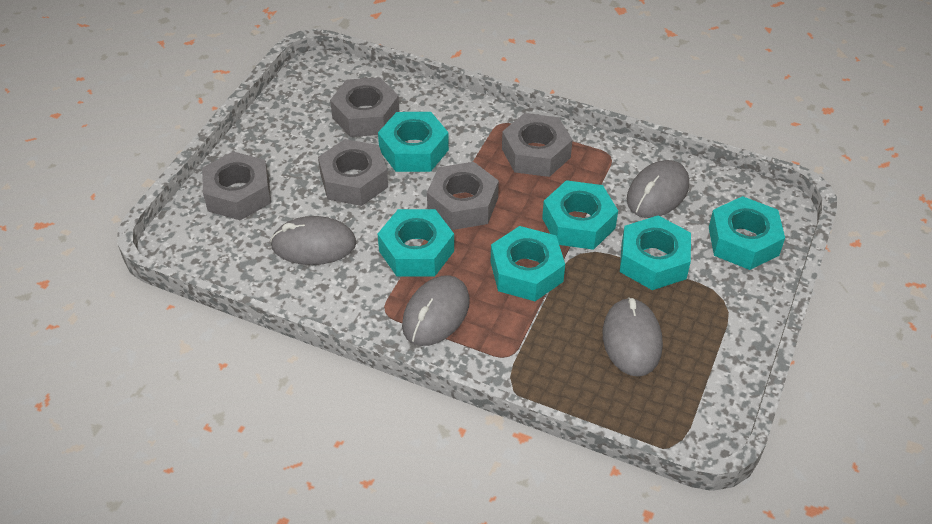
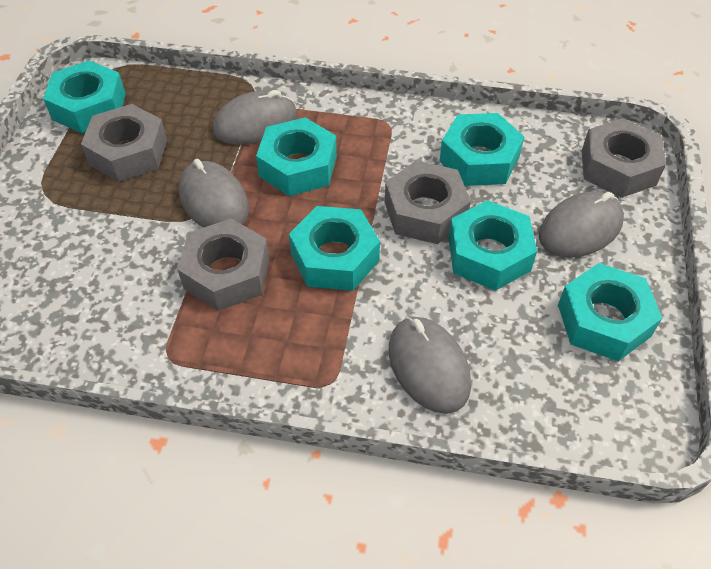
grey nut: [202,151,271,220] [318,139,388,206] [330,77,400,137] [427,162,499,230] [502,113,573,177] = 5 -> [81,104,167,182] [178,219,269,311] [385,161,471,244] [582,118,666,198] = 4

